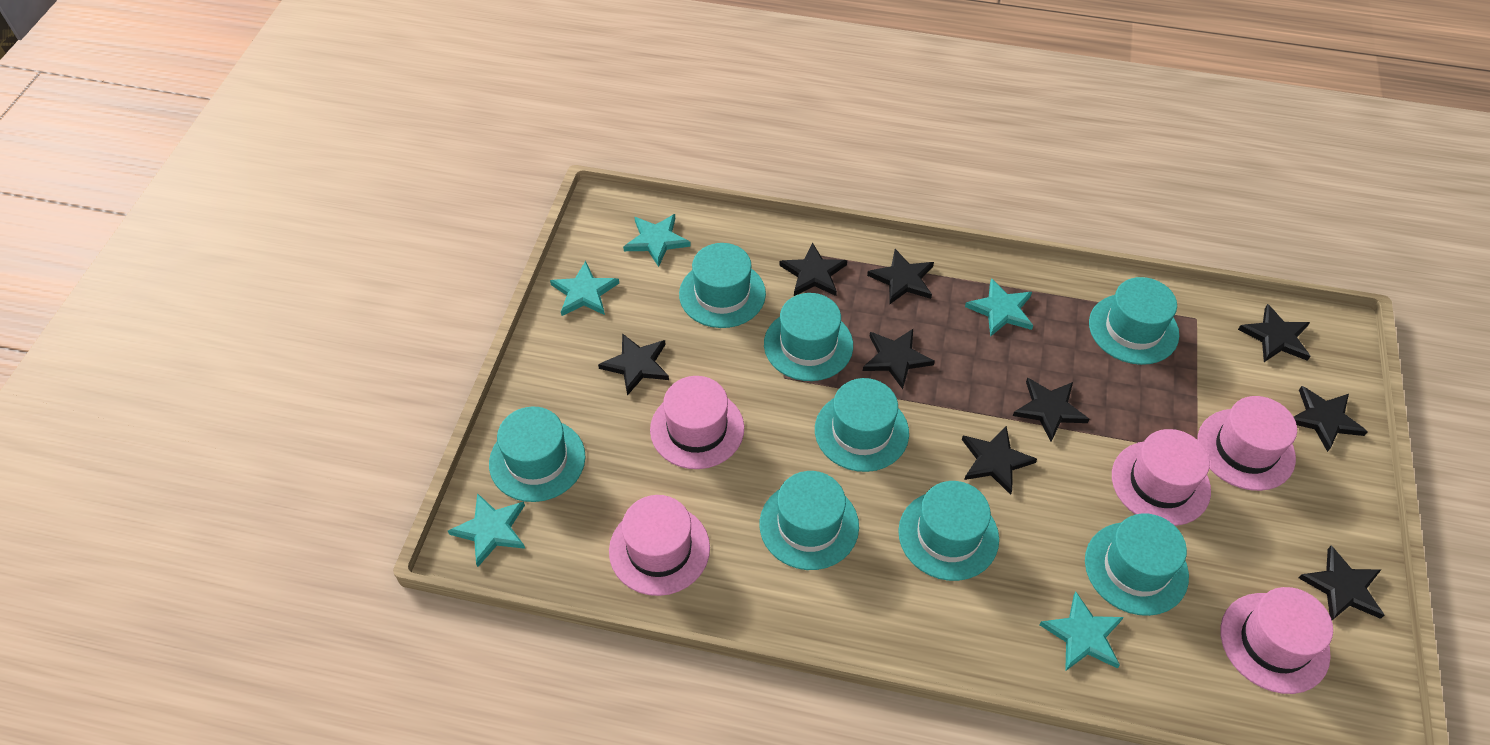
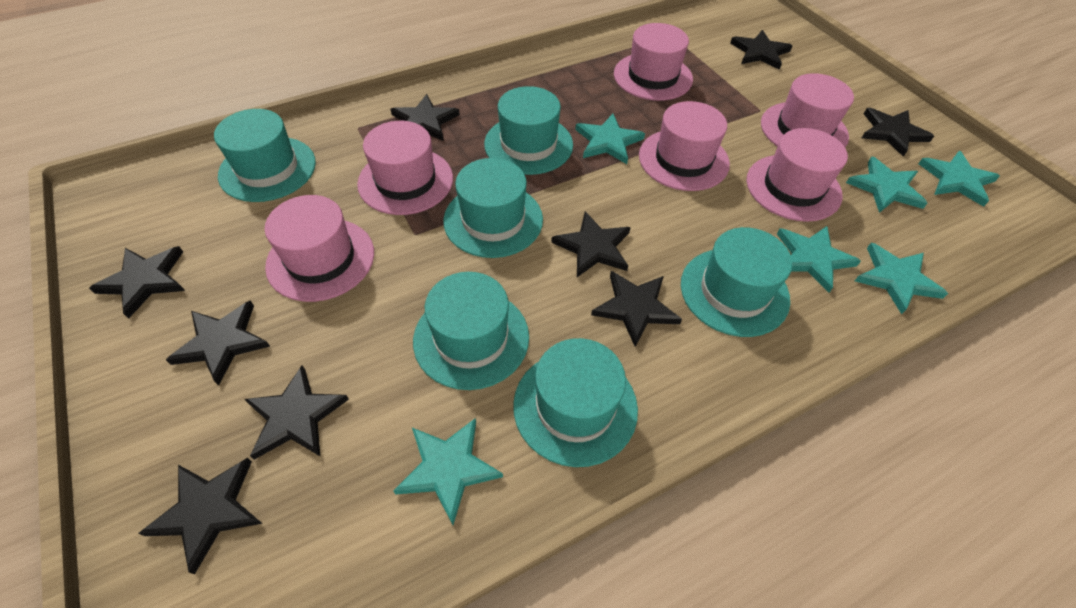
pink hat: [609,495,710,596] [650,376,744,469] [1112,429,1211,526] [1197,396,1297,491] [1220,587,1333,694] = 5 -> [265,195,374,302] [357,121,453,215] [614,23,693,101] [639,101,730,191] [746,128,848,222] [761,73,854,147] = 6
turquoise hat: [489,407,586,502] [679,243,766,328] [760,471,859,570] [764,293,853,381] [815,378,909,472] [898,481,999,581] [1085,513,1189,616] [1089,277,1179,365] = 8 -> [214,109,316,202] [413,272,529,390] [443,158,543,258] [484,86,573,175] [513,338,638,467] [681,227,792,337] = 6
turquoise star: [448,493,525,567] [550,261,619,316] [623,214,691,267] [965,278,1033,337] [1039,592,1124,671] = 5 -> [393,418,503,525] [575,114,645,164] [777,226,861,293] [846,156,928,213] [855,243,948,314] [918,151,1000,207] = 6

